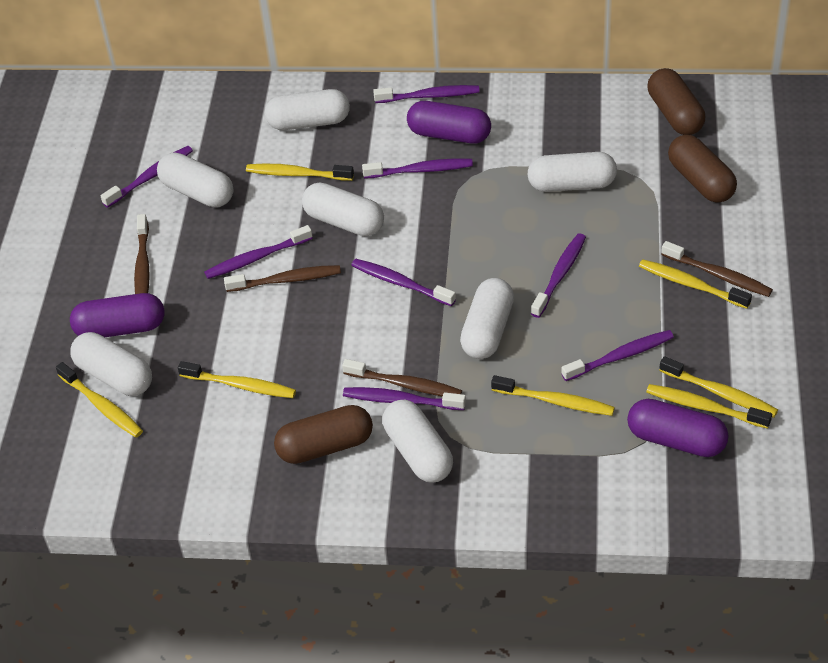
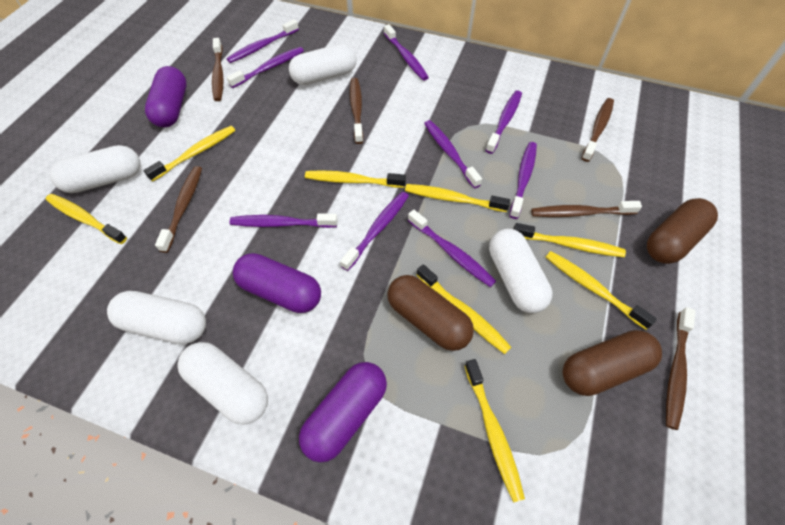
brown toothbrush: [134,214,150,294] [224,265,341,292] [342,359,462,397] [661,241,773,297] = 4 -> [155,166,202,253] [212,38,224,101] [350,78,364,144] [531,201,642,217] [582,98,614,162] [666,307,696,430] = 6
purple toothbrush: [101,146,193,208] [204,225,313,279] [343,387,466,410] [351,259,456,306] [362,158,473,179] [373,85,480,103] [531,233,586,318] [562,330,674,381] = 8 -> [226,19,299,63] [227,47,304,88] [230,213,338,228] [340,192,409,271] [384,24,429,81] [408,210,496,287] [424,120,482,188] [485,90,522,154] [509,142,537,219] = 9
white capsule: [70,332,152,396] [157,152,233,207] [265,89,350,130] [302,182,384,236] [382,400,453,482] [460,278,514,359] [527,152,617,192] = 7 -> [50,145,140,193] [107,291,206,344] [177,342,268,425] [289,44,357,85] [489,229,552,313] = 5
yellow toothbrush: [56,362,143,438] [178,361,296,398] [246,164,354,181] [491,375,615,416] [639,260,752,309] [646,384,772,429] [659,356,778,418] = 7 -> [46,194,127,244] [144,126,235,182] [305,170,406,188] [405,184,510,212] [417,264,511,354] [465,359,525,503] [513,223,626,257] [546,251,657,329] = 8

